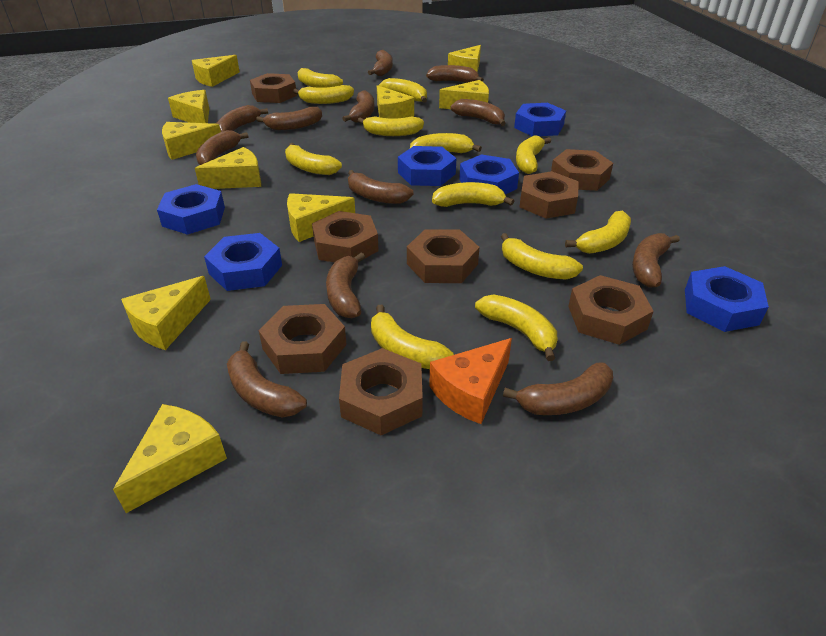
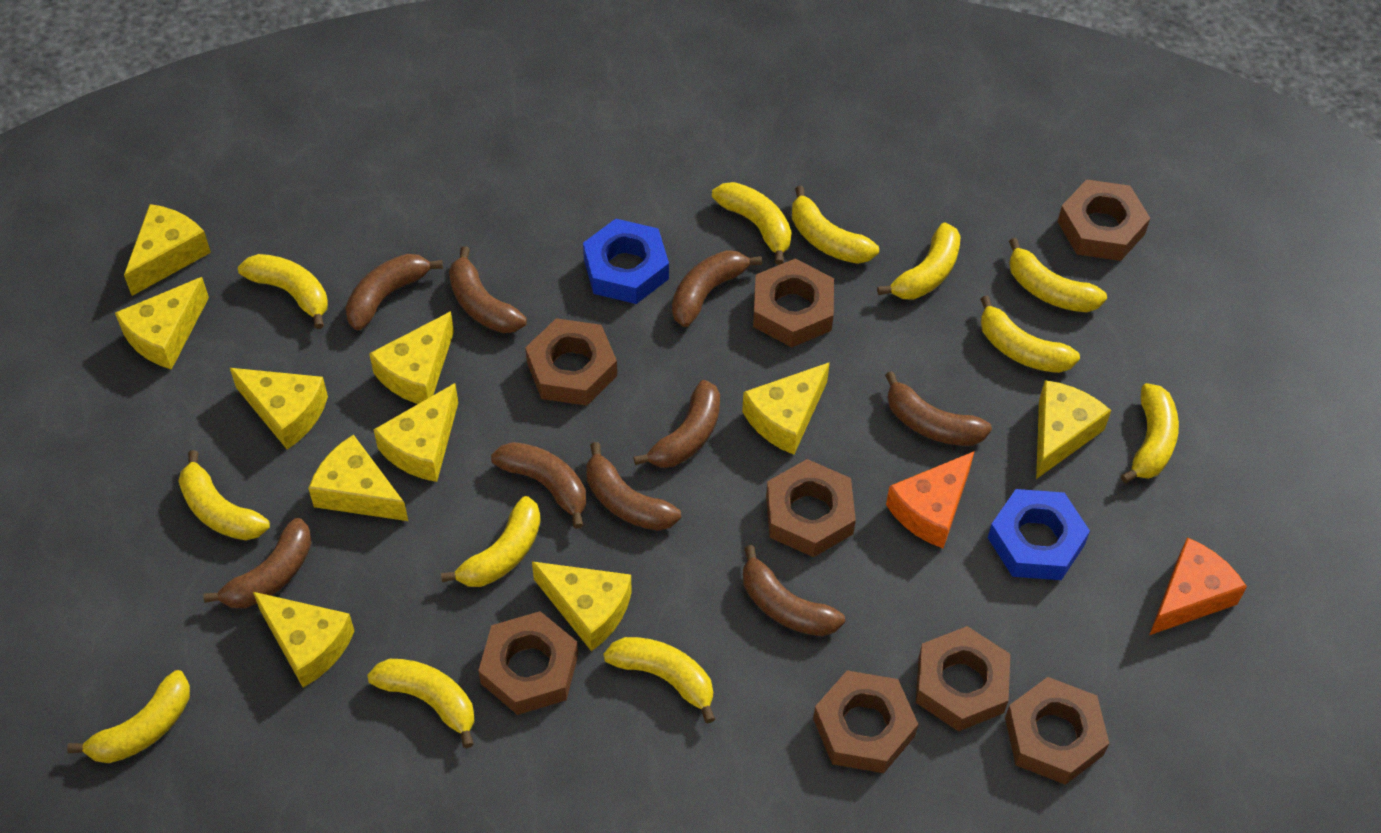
blue nut: [157,184,225,235] [204,233,282,291] [398,146,456,186] [459,154,519,194] [514,103,566,136] [685,266,769,332] = 6 -> [583,219,669,304] [988,489,1090,580] = 2
brown banana: [196,130,248,165] [216,105,268,132] [227,341,307,418] [256,107,322,130] [326,253,365,318] [342,90,375,123] [348,170,414,204] [368,50,393,76] [426,65,484,83] [450,99,506,126] [503,363,613,415] [632,233,680,288] = 12 -> [203,518,312,609] [346,254,443,330] [449,246,527,333] [491,442,586,529] [586,442,681,531] [633,380,720,468] [672,250,762,327] [743,545,845,636] [885,371,992,446] = 9
orange cheese: [429,338,512,424] = 1 -> [886,451,974,548] [1149,537,1247,635] = 2

